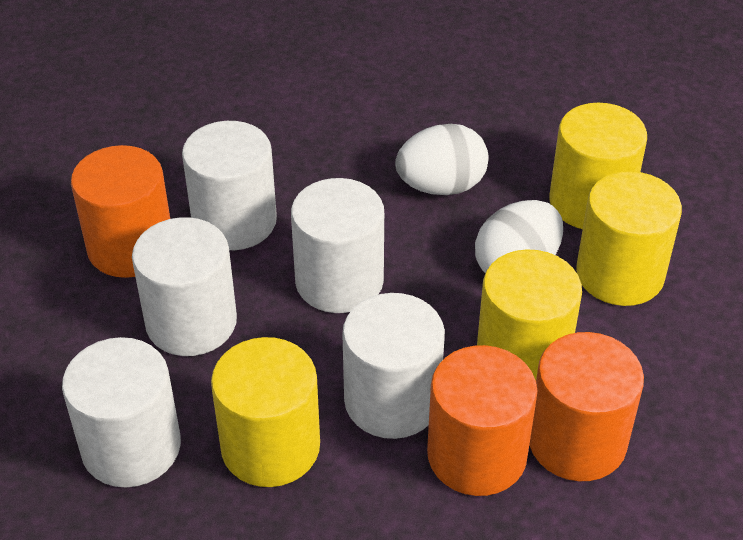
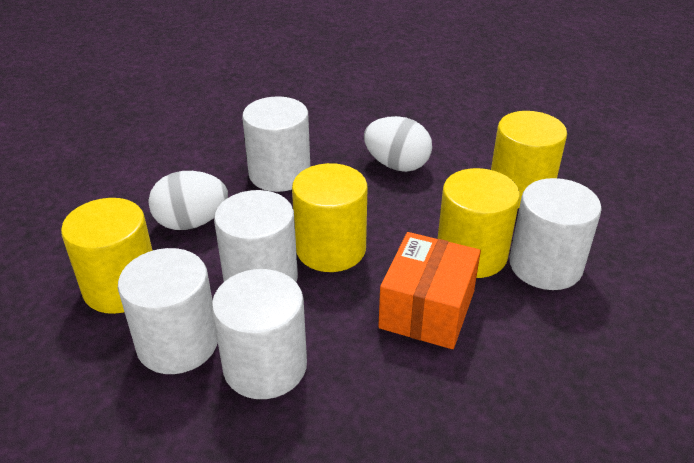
orange box: none = 0 -> [378,232,481,349] = 1
orange cylinder: [71,145,170,278] [427,345,538,496] [529,332,644,481] = 3 -> none = 0

